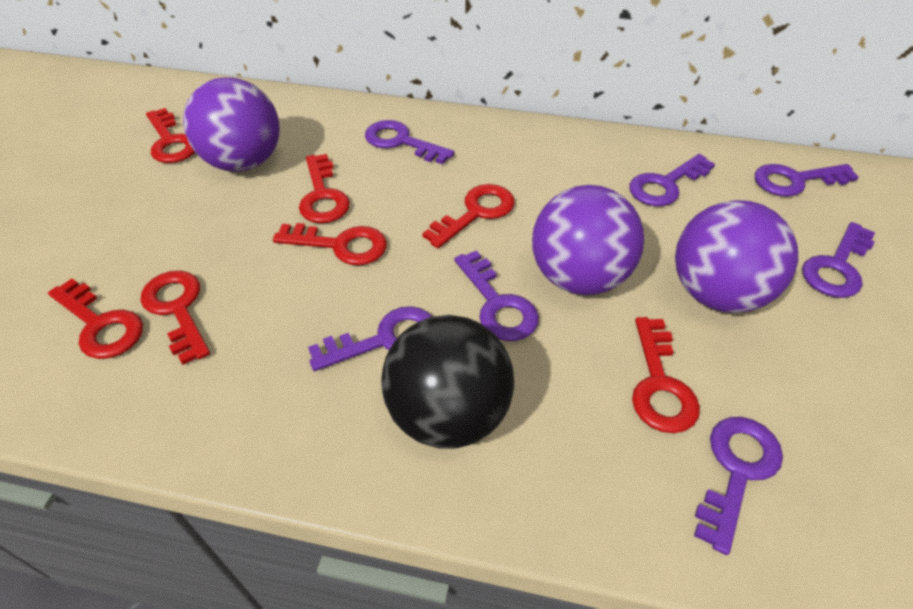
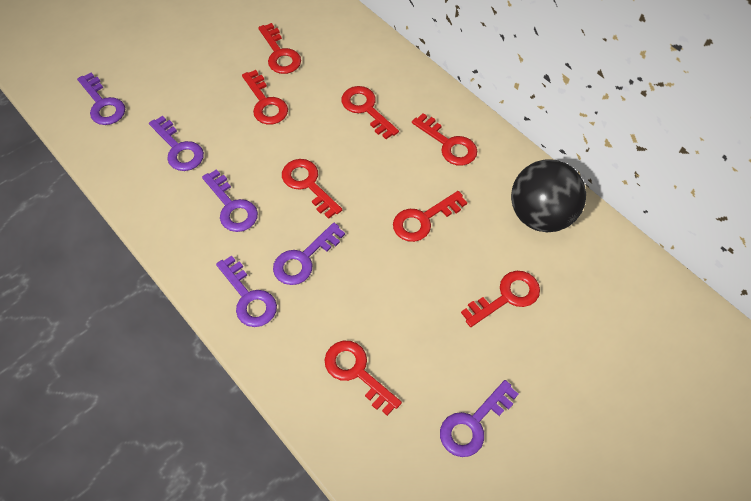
purple ball: [183,77,280,172] [532,185,644,295] [675,200,798,313] = 3 -> none = 0
purple key: [308,306,432,371] [365,120,455,164] [454,250,539,341] [629,154,715,206] [694,417,783,555] [755,164,859,197] [802,222,875,298] = 7 -> [77,73,125,125] [149,115,204,171] [202,169,258,232] [216,255,277,327] [273,222,345,285] [440,380,518,457] = 6
red key: [48,279,143,359] [141,271,210,365] [146,108,195,163] [273,223,387,265] [299,154,350,223] [422,184,515,248] [632,317,700,433] = 7 -> [242,70,288,125] [258,23,301,74] [282,159,342,219] [325,341,402,416] [342,86,399,139] [393,191,467,242] [412,113,477,166] [461,271,540,327] = 8

